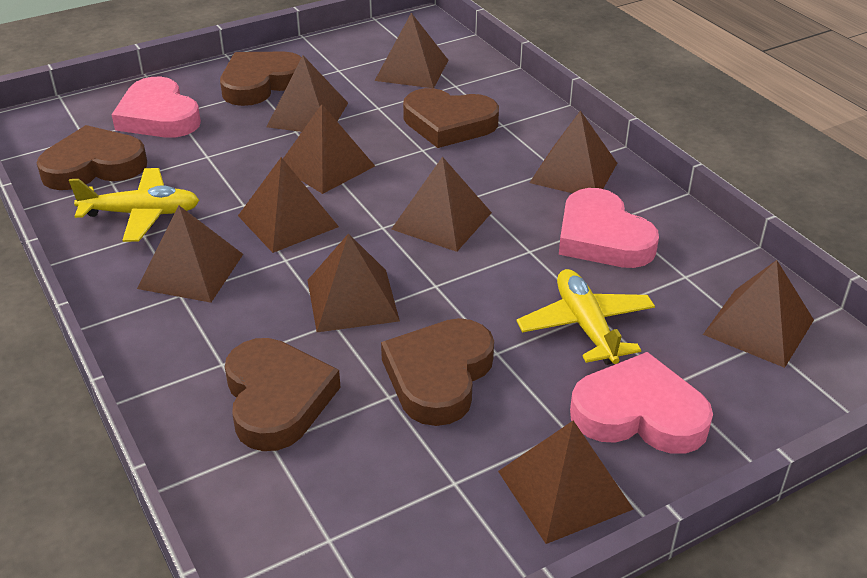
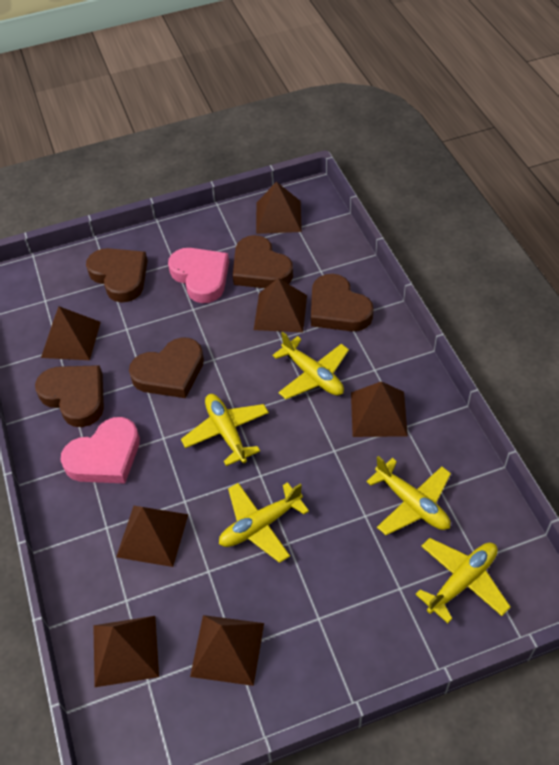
brown pyramid: [137,206,243,303] [238,157,339,253] [267,56,348,132] [283,104,375,194] [307,233,400,332] [375,13,448,88] [392,157,492,252] [498,420,634,544] [530,110,617,193] [703,260,814,368] = 10 -> [41,306,101,360] [93,616,159,687] [116,506,188,567] [190,615,264,686] [254,278,307,332] [256,182,302,234] [351,381,408,437] = 7
pink heart: [112,77,201,138] [559,188,659,268] [570,352,713,454] = 3 -> [60,417,140,484] [168,248,229,303] = 2
yellow plane: [69,168,199,242] [517,269,655,365] = 2 -> [181,394,269,466] [219,482,309,563] [272,332,349,399] [366,456,451,535] [416,538,510,623] = 5

